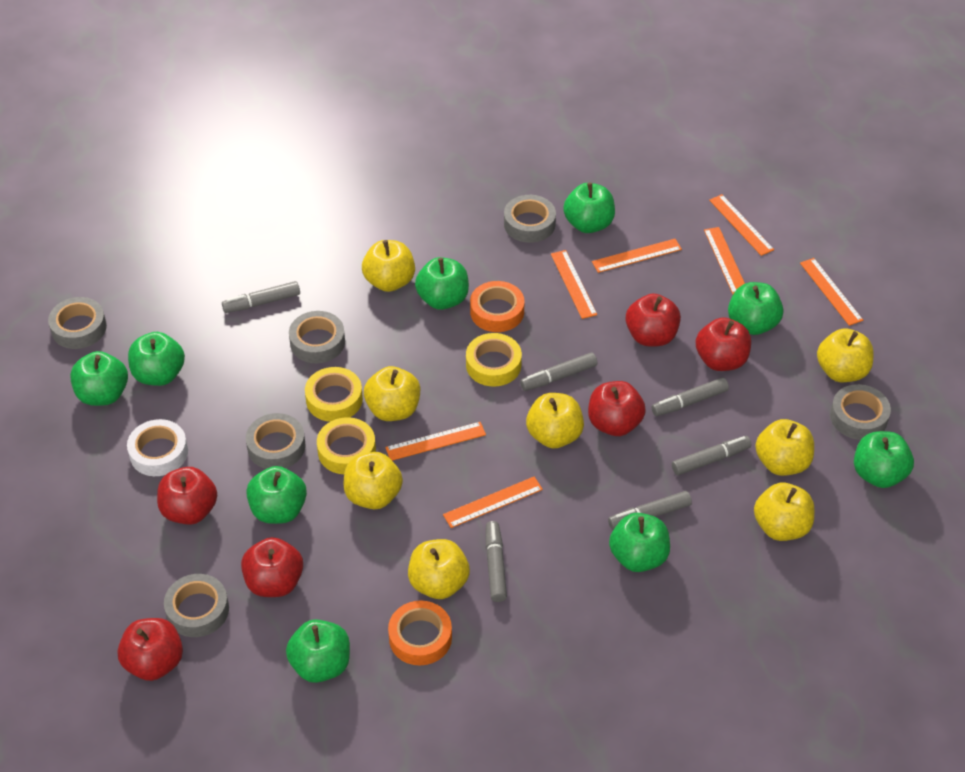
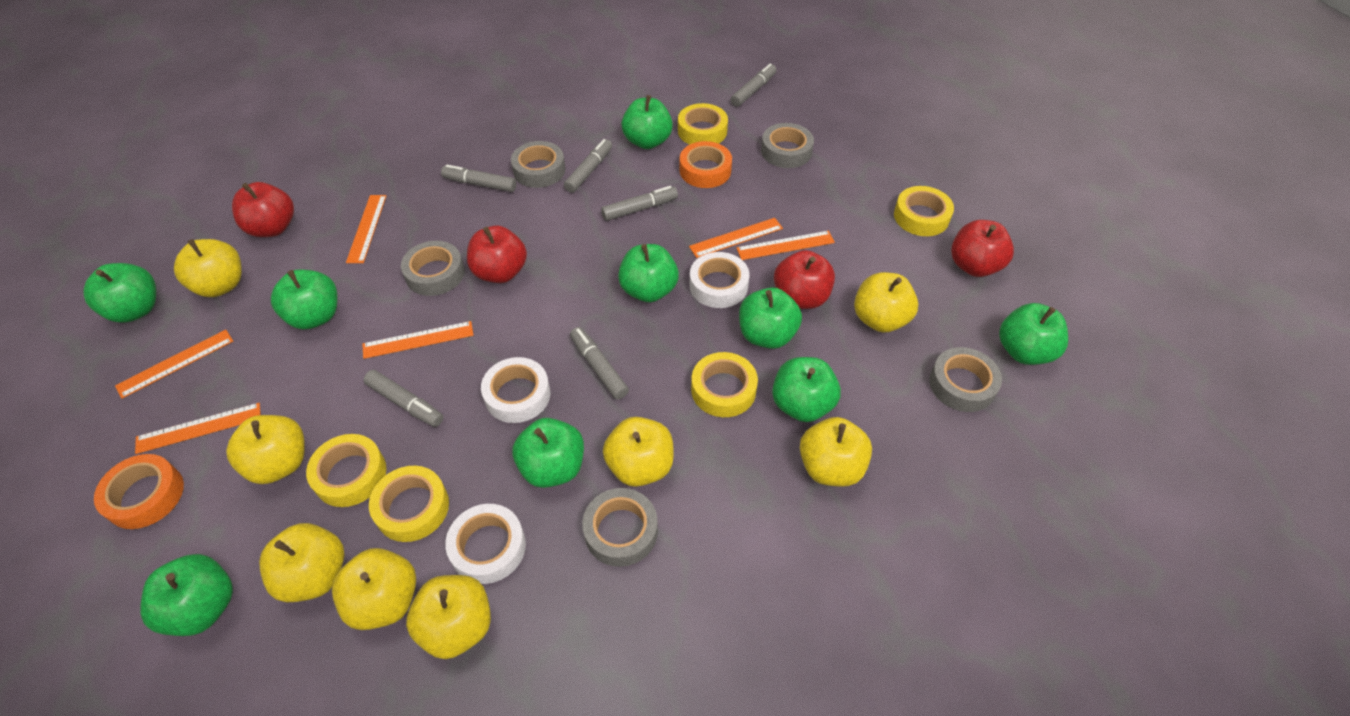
grey tape: [48,297,107,349] [164,574,229,637] [246,413,305,469] [289,311,345,363] [504,195,556,243] [830,384,891,440] = 6 -> [401,241,465,296] [511,141,565,188] [582,488,658,567] [761,123,814,168] [929,347,1002,412] = 5
orange ruler: [385,422,486,461] [443,477,543,528] [551,250,597,319] [592,239,682,273] [704,227,745,294] [709,194,774,256] [800,258,863,326] = 7 -> [115,330,233,399] [135,403,261,454] [346,195,386,263] [362,321,474,359] [689,218,783,258] [737,231,835,260] = 6
red apple: [117,618,183,681] [157,467,217,525] [241,537,303,597] [588,381,646,436] [626,293,681,346] [696,317,751,371] = 6 -> [232,182,294,237] [467,226,527,283] [774,250,835,309] [951,220,1014,277] = 4
white tape: [127,419,188,476] = 1 -> [445,504,526,584] [481,357,550,423] [689,252,749,308] = 3
yellow tape: [305,367,363,422] [317,417,376,474] [466,333,522,386] = 3 -> [306,434,386,507] [369,466,449,542] [678,103,728,145] [691,352,758,417] [894,186,954,236] = 5

